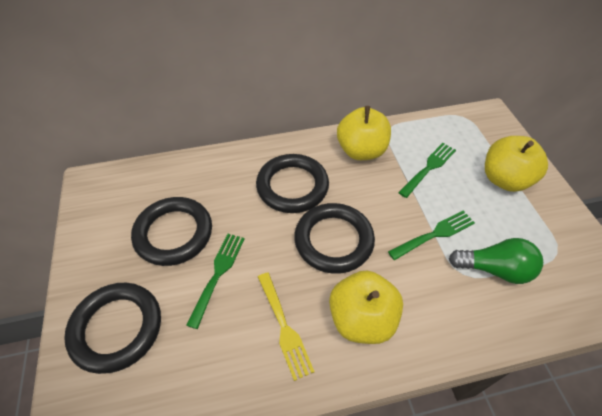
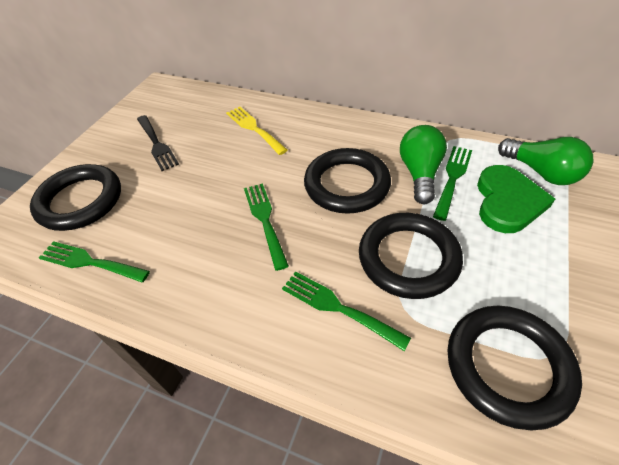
black fork: none = 0 -> [137,115,179,171] = 1
green fork: [186,234,245,329] [388,211,475,260] [398,143,456,198] = 3 -> [39,241,150,282] [244,183,289,271] [282,271,411,351] [433,146,472,221] = 4
green heart: none = 0 -> [477,165,555,233] = 1
green light bulb: [449,238,543,284] = 1 -> [400,125,447,204] [498,137,593,185] = 2
yellow apple: [329,270,403,344] [337,106,391,160] [485,136,548,192] = 3 -> none = 0

